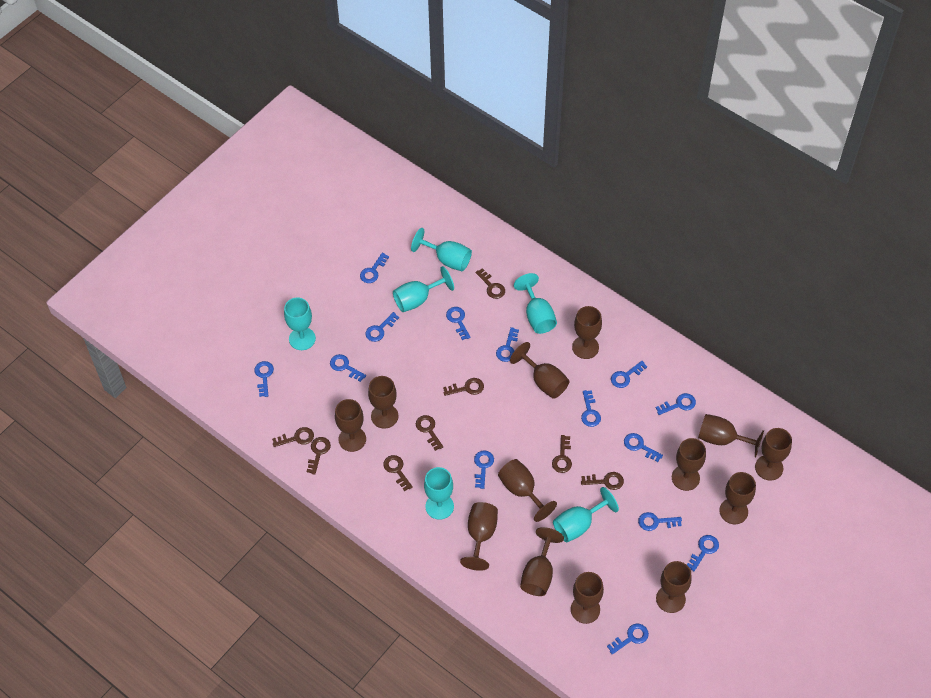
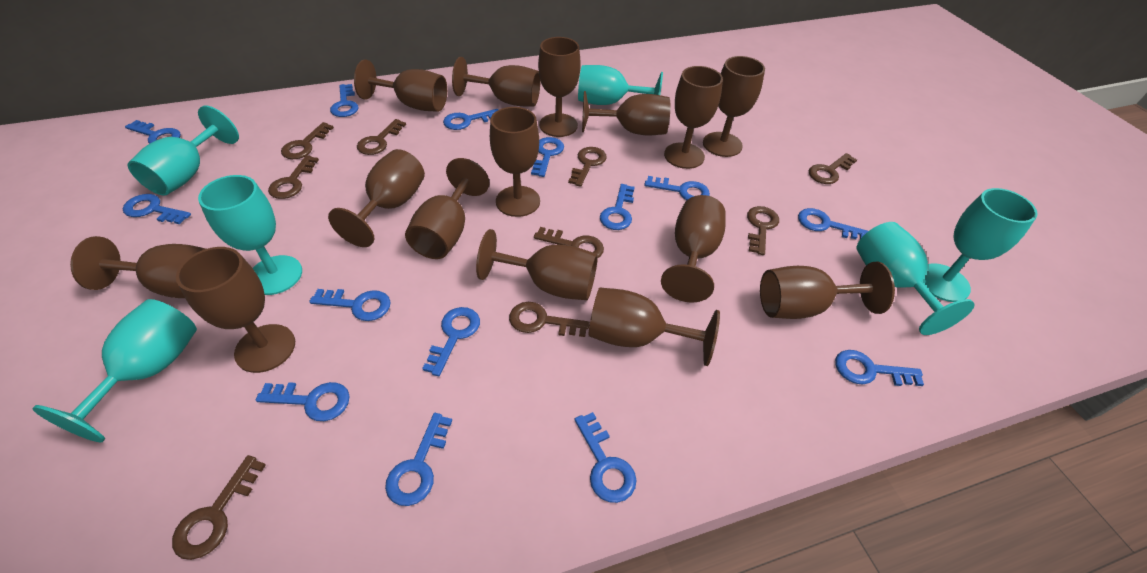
brown goblet: [335,399,366,452] [368,376,399,429] [460,502,498,571] [498,459,557,522] [510,342,569,399] [520,527,564,596] [571,572,604,624] [572,306,602,359] [656,561,692,613] [672,438,706,491] [698,414,764,457] [719,472,756,524] [755,428,792,480] = 13 -> [70,236,206,298] [176,247,295,373] [328,149,425,247] [354,59,447,112] [405,158,490,259] [452,57,540,107] [476,229,598,300] [490,107,540,217] [538,37,581,137] [582,91,670,136] [589,287,720,366] [661,195,726,302] [664,66,723,169] [703,56,765,157] [760,262,895,319] = 15
brown key: [272,427,314,447] [307,437,331,475] [383,455,413,491] [416,415,443,451] [443,378,484,396] [475,268,505,299] [552,435,572,473] [581,472,624,490] = 8 -> [172,455,266,560] [268,155,319,199] [281,122,334,159] [357,119,406,155] [509,302,590,337] [534,227,604,258] [568,147,607,187] [747,206,779,255] [809,153,857,184] = 9

